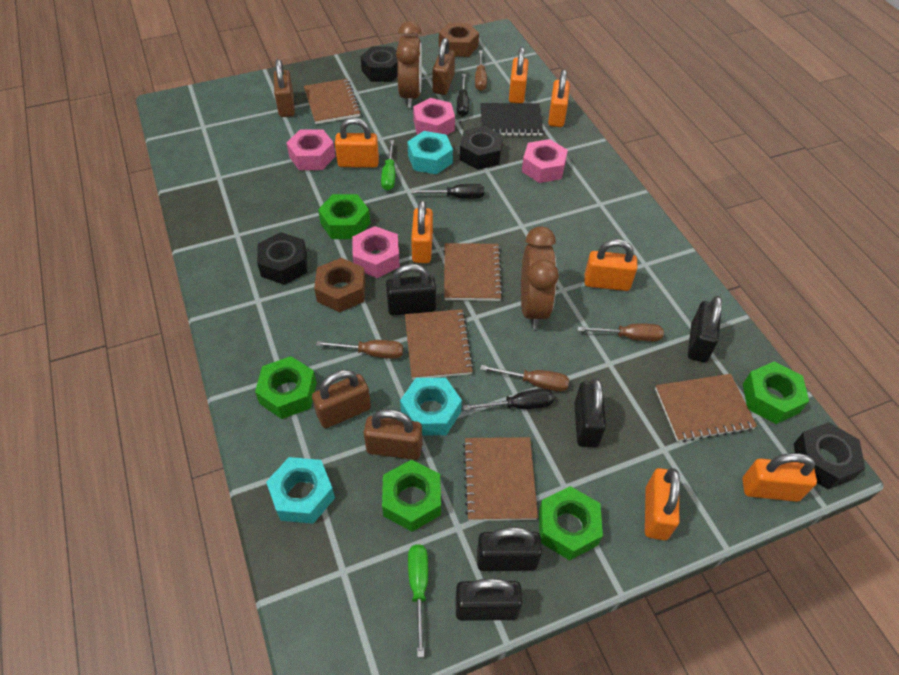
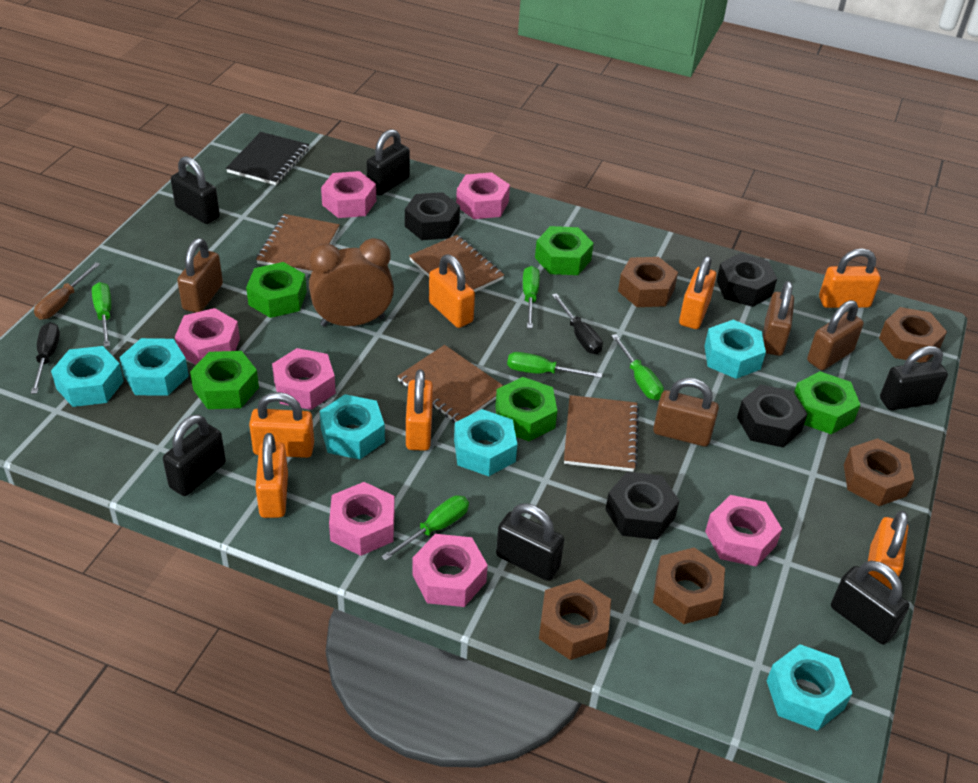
black padlock: [386,264,436,315] [455,578,522,621] [477,527,542,571] [574,378,606,447] [688,296,722,362] = 5 -> [163,414,226,496] [171,156,220,224] [366,129,410,196] [496,504,564,581] [831,561,910,644] [880,346,948,410] = 6
black screwdriver: [411,184,484,199] [457,74,469,117] [463,389,554,411] = 3 -> [31,322,60,394] [552,293,603,354] = 2
brown clock: [396,21,422,108] [521,227,559,329] = 2 -> [309,238,394,327] = 1
brown notebook: [304,79,361,124] [405,309,474,380] [444,243,503,301] [463,437,538,521] [655,374,757,442] = 5 -> [256,214,340,274] [397,345,503,422] [409,235,504,292] [564,395,639,472] = 4
brown nut: [314,258,366,312] [439,23,479,57] = 2 -> [539,579,611,660] [618,257,678,307] [653,548,725,624] [844,438,914,506] [879,307,947,363] = 5
brown screwdriver: [316,340,403,359] [475,50,487,91] [480,365,569,392] [577,324,664,341] = 4 -> [34,262,100,320] = 1
green screwdriver: [381,140,395,190] [408,544,428,657] = 2 -> [92,282,111,347] [381,495,469,561] [507,352,602,378] [523,266,540,328] [611,334,664,400] = 5
pink nut: [286,129,335,170] [352,226,400,278] [413,98,455,135] [522,139,568,183] = 4 -> [175,308,240,365] [272,348,336,410] [321,171,376,218] [329,482,395,556] [413,534,488,607] [456,172,510,219] [705,495,782,567] = 7
turquoise nut: [266,457,335,524] [400,378,462,435] [407,131,453,174] = 3 -> [51,346,124,407] [120,338,189,396] [320,394,385,459] [454,409,517,476] [704,320,766,379] [766,644,852,731] = 6

